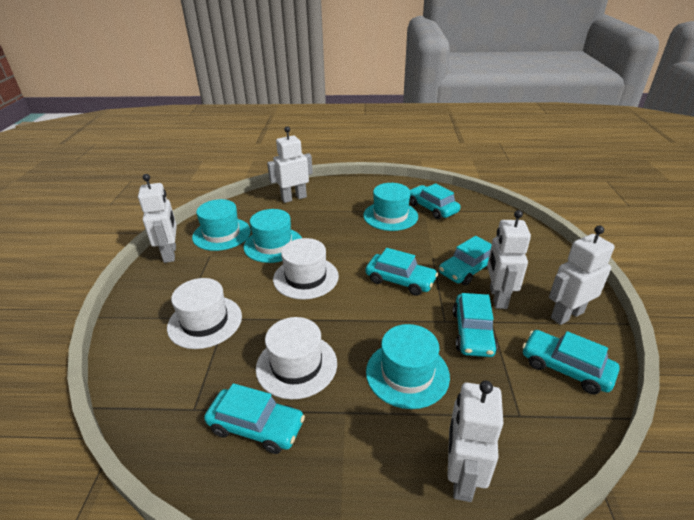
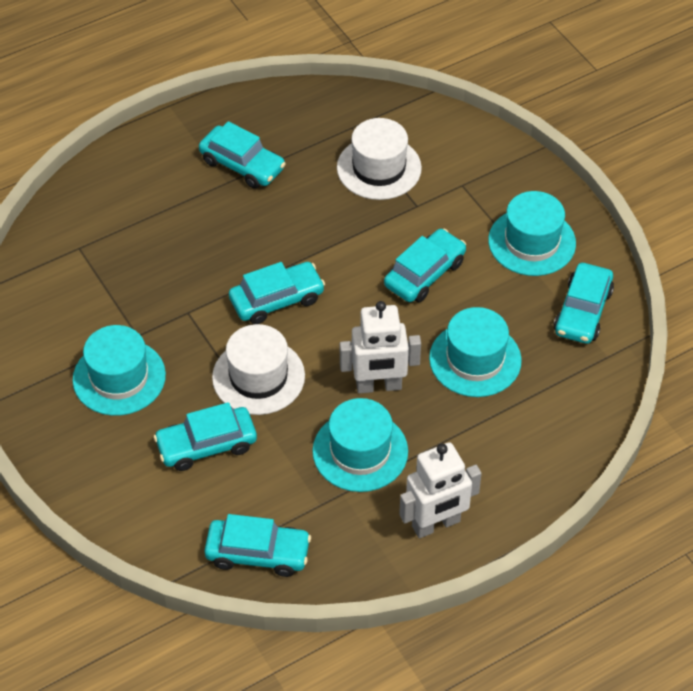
white hat: [167,278,242,349] [256,317,337,399] [273,238,339,300] = 3 -> [212,324,305,415] [337,118,422,200] = 2
white robot: [138,174,177,263] [267,126,313,203] [447,380,503,502] [487,210,531,309] [549,225,615,325] = 5 -> [340,301,421,394] [399,442,482,538] = 2

